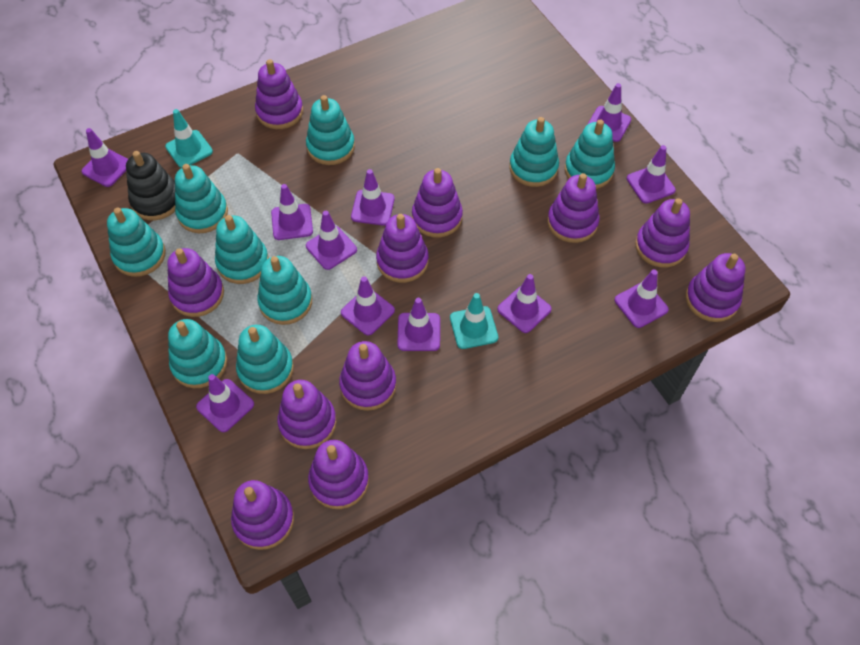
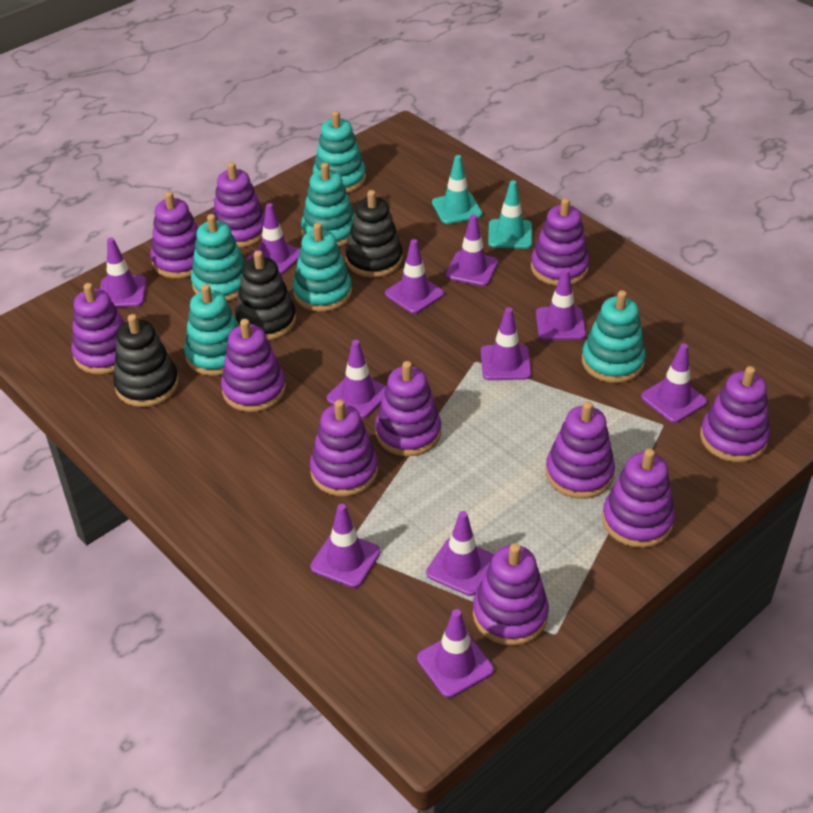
black stacking toy: [126,151,175,220] = 1 -> [113,314,179,407] [235,250,296,340] [345,190,403,277] = 3
turquoise stacking toy: [107,208,166,277] [168,319,227,388] [175,164,228,233] [215,215,269,284] [236,325,294,394] [257,256,312,325] [306,95,355,165] [509,117,559,187] [565,119,615,189] = 9 -> [184,284,239,376] [191,214,245,301] [293,223,352,312] [301,162,354,247] [313,111,366,193] [582,290,646,383] = 6

